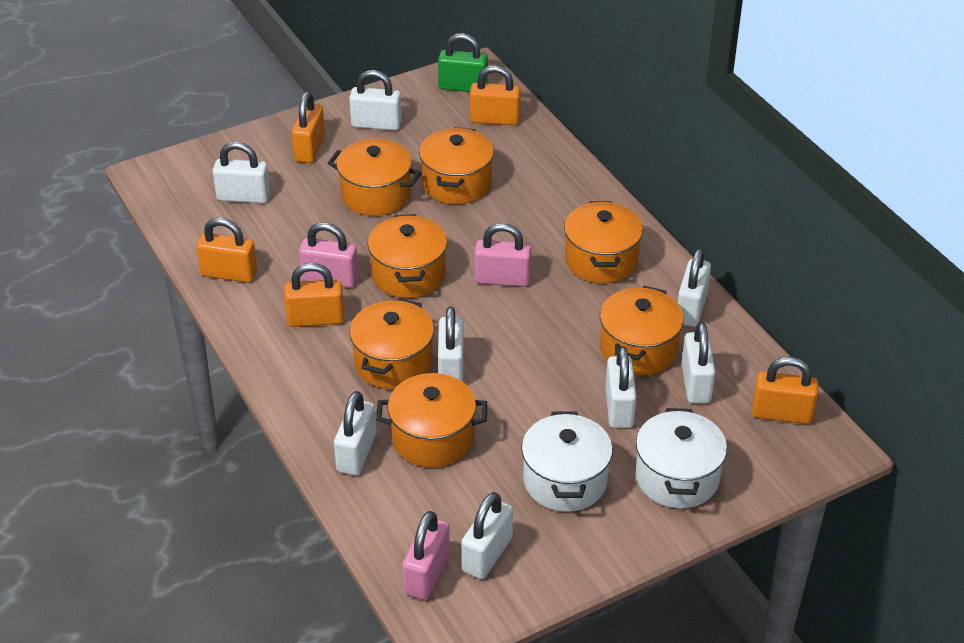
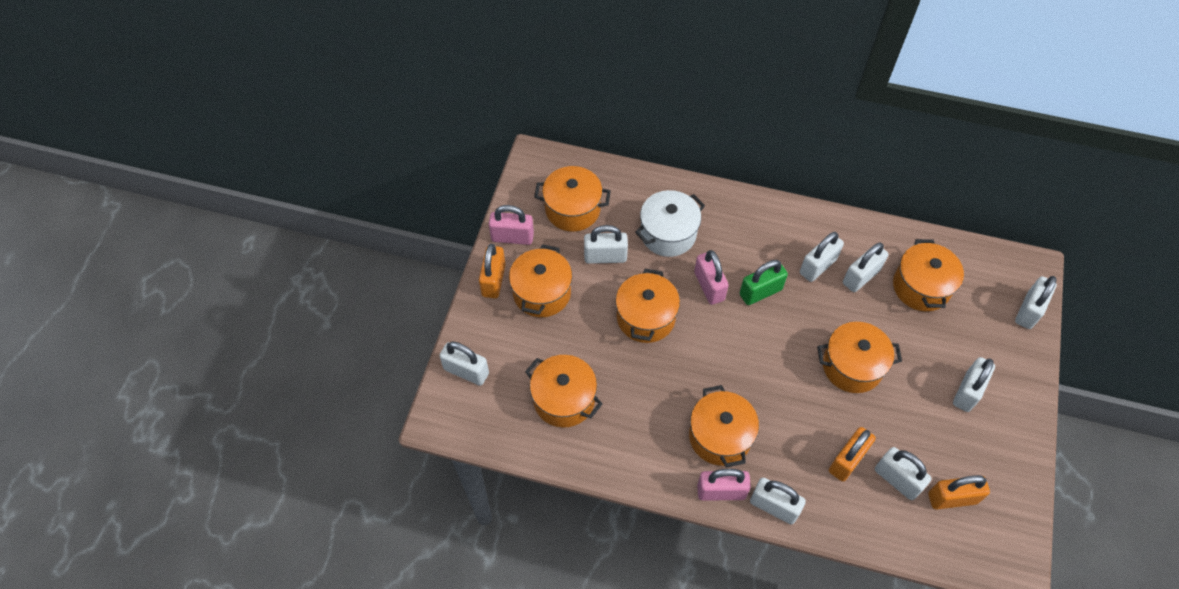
orange padlock: [196,218,257,283] [284,263,344,327] [292,92,325,163] [470,65,521,125] [752,357,818,424] = 5 -> [479,244,506,298] [829,427,875,481] [928,475,990,509] = 3
white pot: [521,411,613,512] [636,408,727,508] = 2 -> [635,190,705,257] = 1

